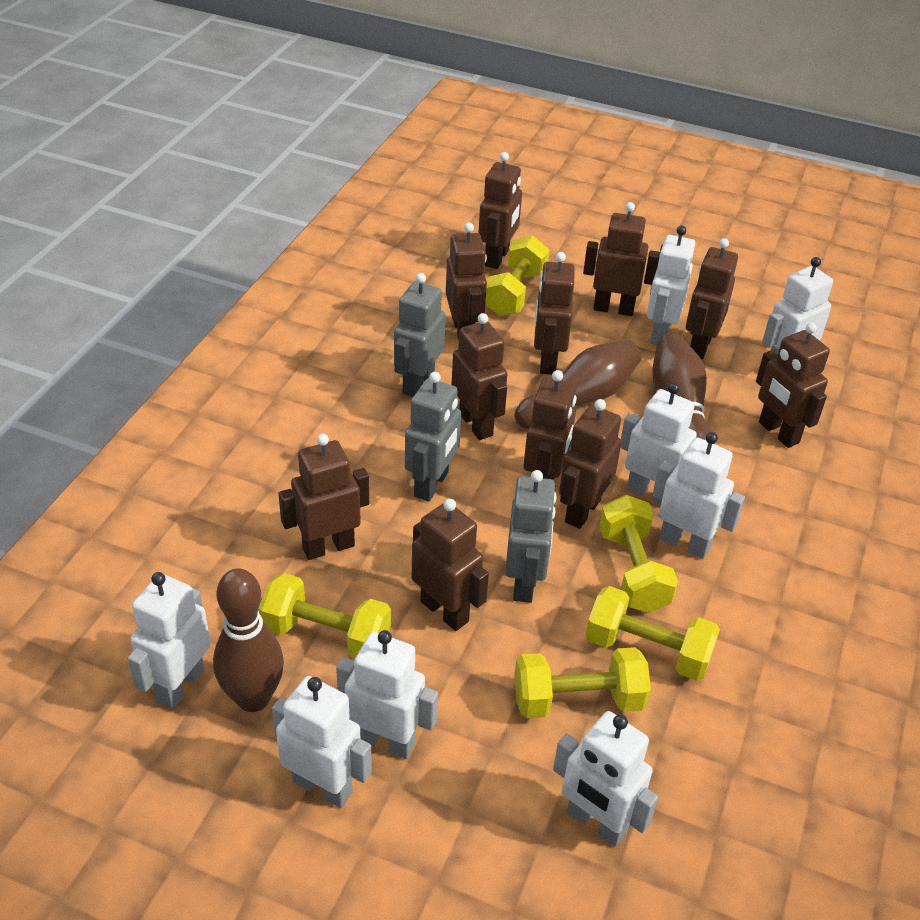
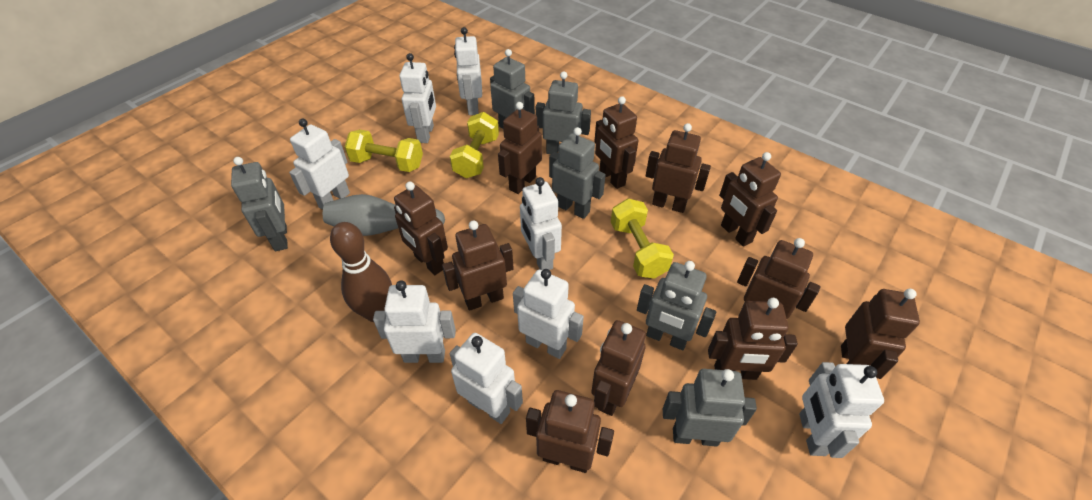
brown bowling pin: [213,568,284,712] [515,340,641,429] [652,333,712,440] = 3 -> [330,222,392,322] = 1
grey bowling pin: none = 0 -> [323,194,445,236] = 1
grey robot: [394,273,446,397] [405,372,461,502] [505,470,556,603] = 3 -> [231,157,288,251] [490,49,535,128] [536,71,591,154] [549,127,606,219] [637,261,716,350] [663,369,757,447] = 6
yellow dumbbell: [259,573,391,658] [485,235,550,316] [514,647,651,718] [586,586,720,681] [599,495,678,613] = 5 -> [345,130,423,172] [450,112,499,178] [611,198,674,279] = 3

